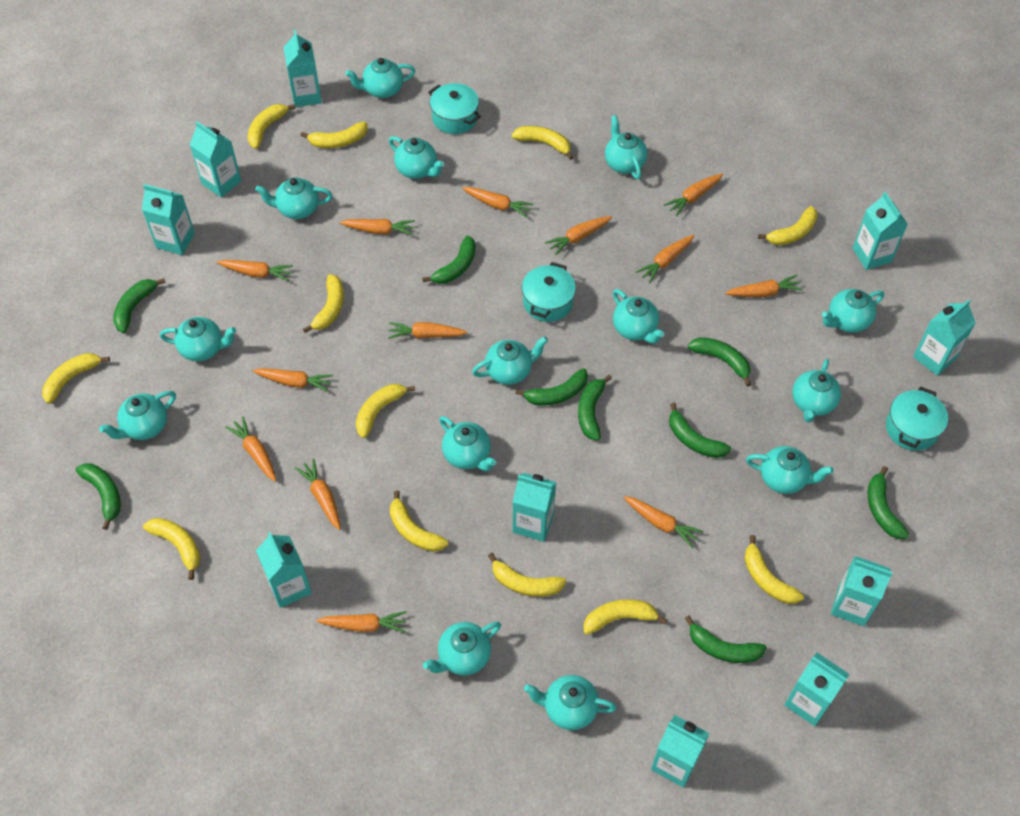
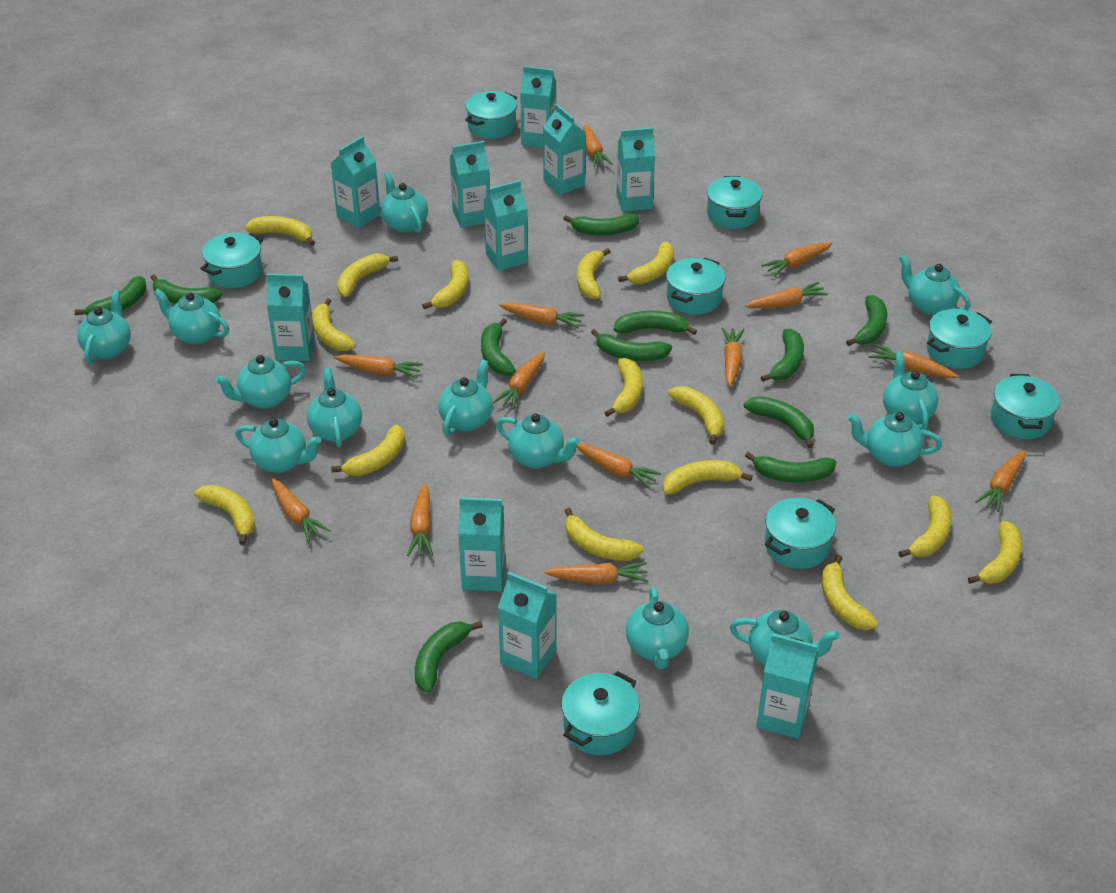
green banana: [75,463,121,530] [113,278,166,333] [422,236,476,284] [515,368,588,406] [578,375,612,441] [669,403,731,458] [685,615,767,663] [688,337,751,386] [868,466,909,539] = 9 -> [74,276,146,315] [151,275,223,304] [415,621,483,693] [481,318,516,375] [563,213,640,236] [591,329,672,361] [614,311,697,335] [744,396,814,448] [745,452,837,482] [760,329,804,382] [846,295,887,346] = 11
turquoise pot: [428,83,481,134] [522,262,576,322] [886,387,948,451] = 3 -> [200,233,263,288] [465,91,517,139] [561,671,640,755] [666,257,726,315] [707,176,763,229] [765,498,836,569] [927,309,992,368] [991,374,1060,439] = 8
turquoise teapot: [99,391,176,440] [160,317,236,361] [255,177,332,219] [345,58,415,98] [389,136,444,179] [423,622,501,676] [439,416,496,471] [472,336,548,385] [524,675,617,730] [605,115,647,179] [613,289,664,344] [746,446,834,494] [792,359,841,422] [822,289,884,333] = 14 -> [77,290,131,364] [154,289,229,344] [215,355,306,408] [235,418,321,473] [307,368,362,448] [381,172,428,233] [438,360,493,435] [496,414,580,468] [626,587,689,669] [730,610,840,666] [848,412,942,467] [883,352,938,430] [899,255,970,315] = 13
yellow banana: [42,353,110,404] [143,518,201,580] [247,104,296,149] [300,122,368,148] [303,274,344,333] [356,384,415,438] [390,490,448,552] [488,553,567,597] [511,126,573,160] [584,599,667,635] [744,535,804,604] [758,206,818,245] = 12 -> [194,485,255,545] [245,216,315,245] [312,298,356,351] [331,425,405,476] [337,254,398,297] [422,260,469,309] [565,508,643,561] [577,248,611,299] [604,358,643,417] [618,242,674,284] [663,460,752,494] [668,386,724,445] [822,555,878,630] [898,496,952,558] [968,521,1022,584] = 15

